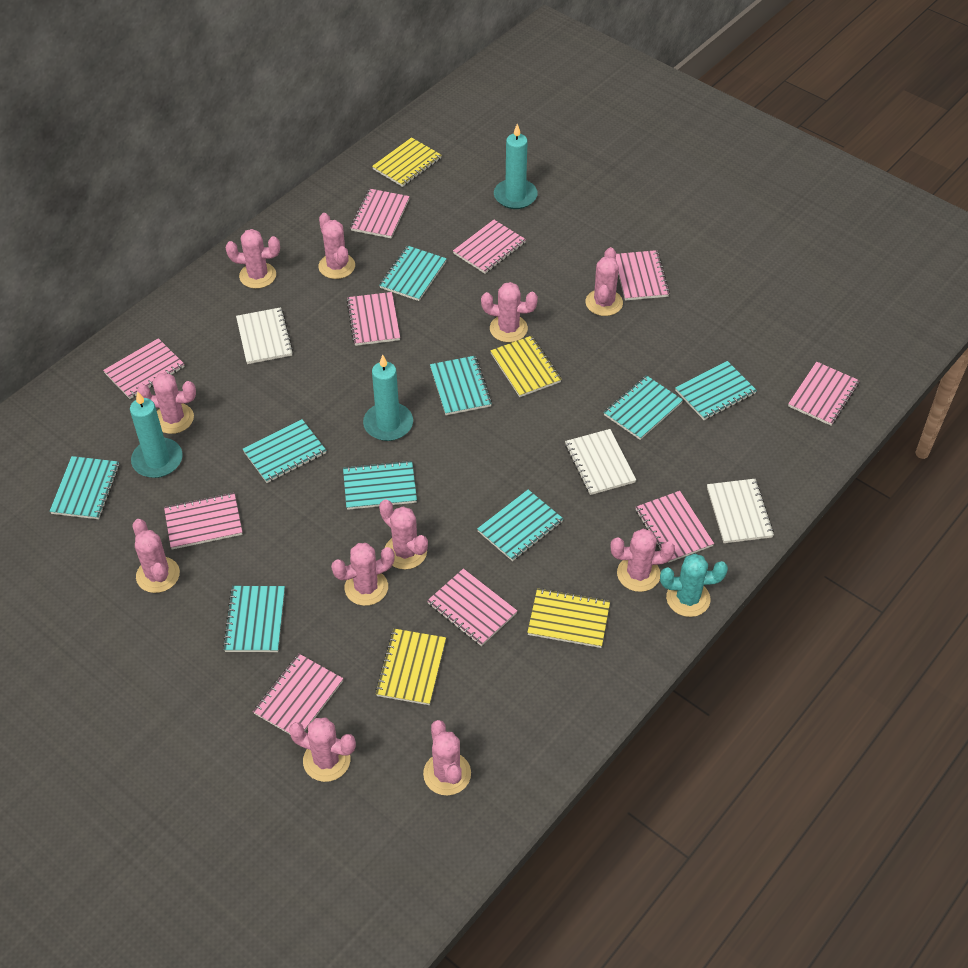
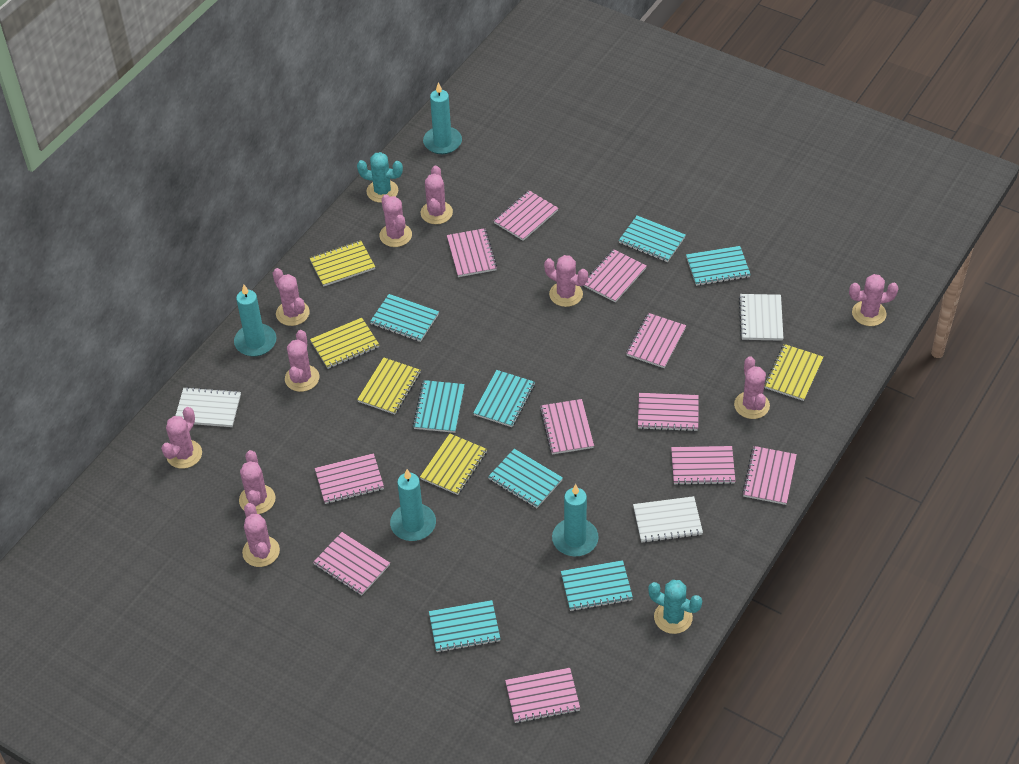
pink cactus: [133,519,180,593] [137,372,196,434] [226,229,280,289] [289,718,356,782] [319,213,355,279] [331,543,395,606] [379,499,428,569] [423,720,471,796] [481,282,538,342] [586,247,623,316] [610,529,675,592] = 11 -> [161,407,202,469] [239,450,276,514] [242,503,280,567] [273,268,310,326] [285,330,319,392] [380,195,412,247] [421,166,453,224] [544,255,588,307] [734,356,770,419] [849,274,899,326] = 10
pink notebook: [103,338,185,399] [164,492,242,550] [253,654,343,734] [346,292,400,346] [350,189,410,238] [427,568,517,646] [453,220,526,274] [616,250,670,301] [636,491,714,563] [788,362,860,426] = 10 -> [313,532,390,595] [315,453,384,504] [447,228,497,277] [494,190,558,241] [505,668,580,723] [540,399,594,455] [584,249,647,302] [626,313,686,368] [638,393,699,432] [671,446,735,485] [742,446,797,505] = 11
turquoise cactus: [660,554,728,617] = 1 -> [357,152,403,203] [648,580,702,634] = 2
turquoise candle: [130,391,183,478] [363,355,413,441] [494,124,538,209] = 3 -> [234,284,276,356] [390,469,436,541] [423,82,462,154] [552,484,599,556] = 4
turquoise notebook: [49,456,120,519] [223,586,285,652] [243,419,327,483] [343,460,417,510] [379,246,447,301] [430,356,492,415] [477,489,564,561] [604,375,683,440] [675,361,757,420] = 9 -> [370,294,439,342] [413,380,465,433] [429,600,500,653] [473,370,535,427] [488,449,563,508] [561,560,633,611] [619,215,686,262] [686,246,751,286] = 8
yellow notebook: [372,137,442,187] [375,629,446,705] [490,336,562,397] [527,588,610,648] = 4 -> [310,240,375,286] [310,318,379,369] [357,357,421,414] [420,434,487,495] [764,344,823,401] = 5

